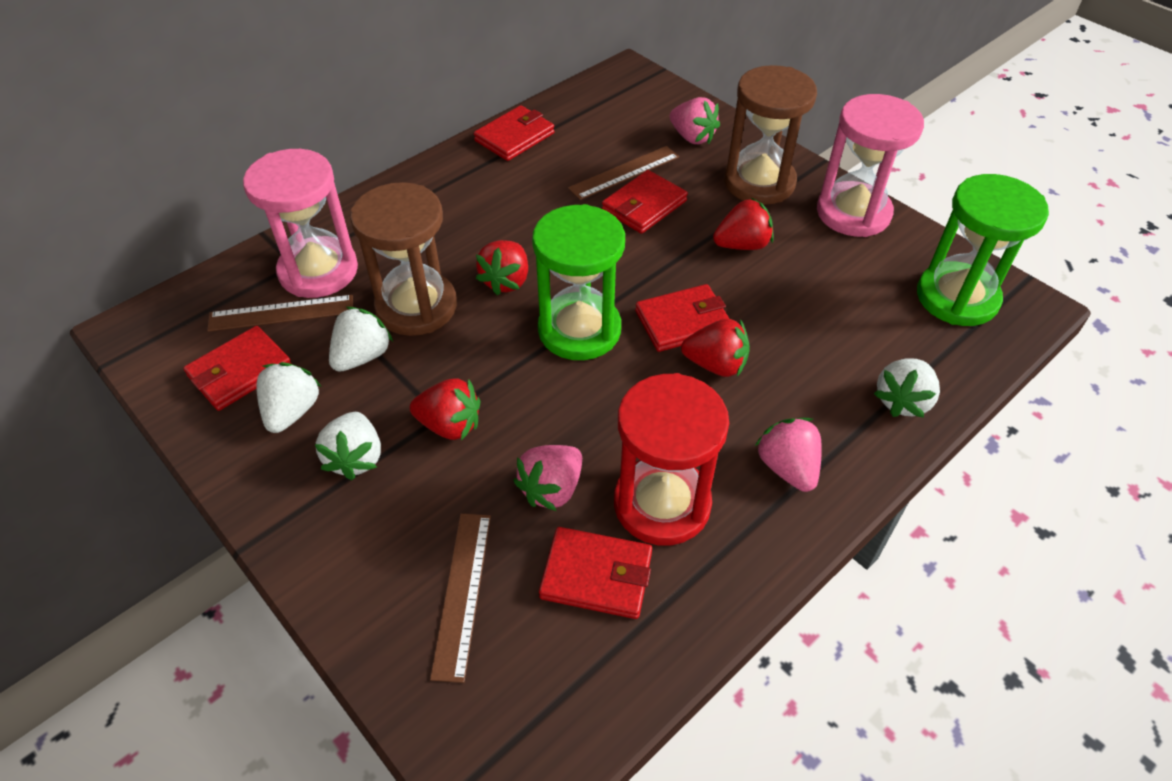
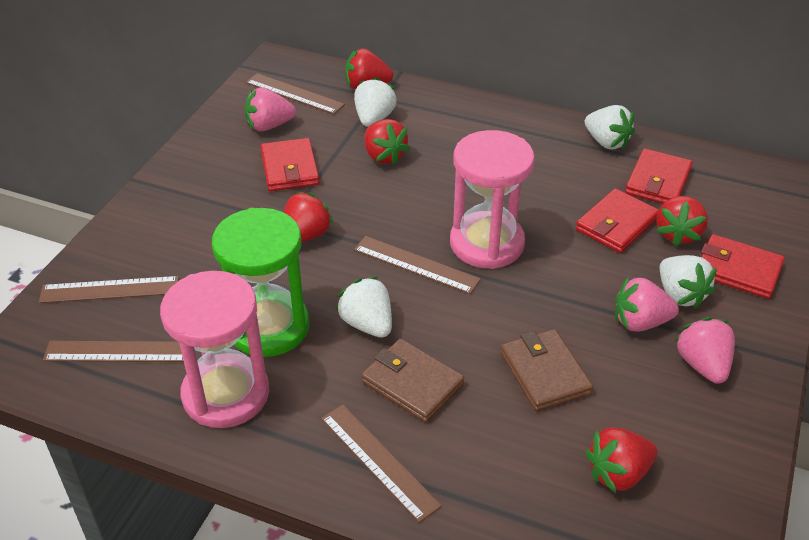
brown hourglass: [350,182,457,336] [724,65,817,205] = 2 -> none = 0
brown ruler: [207,295,353,332] [430,513,491,683] [568,146,679,200] = 3 -> [39,276,179,303] [43,341,184,362] [246,73,345,114] [321,405,442,523] [354,236,481,294] = 5
brown wallet: none = 0 -> [361,339,464,423] [500,329,593,411] = 2
green hourglass: [532,204,625,360] [917,174,1049,326] = 2 -> [212,208,309,357] = 1
red hourglass: [614,373,729,546] = 1 -> none = 0
red strawberry: [410,378,480,441] [476,240,528,296] [681,319,750,377] [713,198,774,250] = 4 -> [284,192,333,243] [345,48,393,90] [364,119,410,165] [586,427,658,493] [656,196,708,246] = 5
red wallet: [183,326,292,411] [474,105,554,161] [539,527,652,619] [602,170,688,234] [635,284,730,352] = 5 -> [260,138,319,191] [576,188,659,253] [625,149,693,204] [701,234,785,299] = 4

